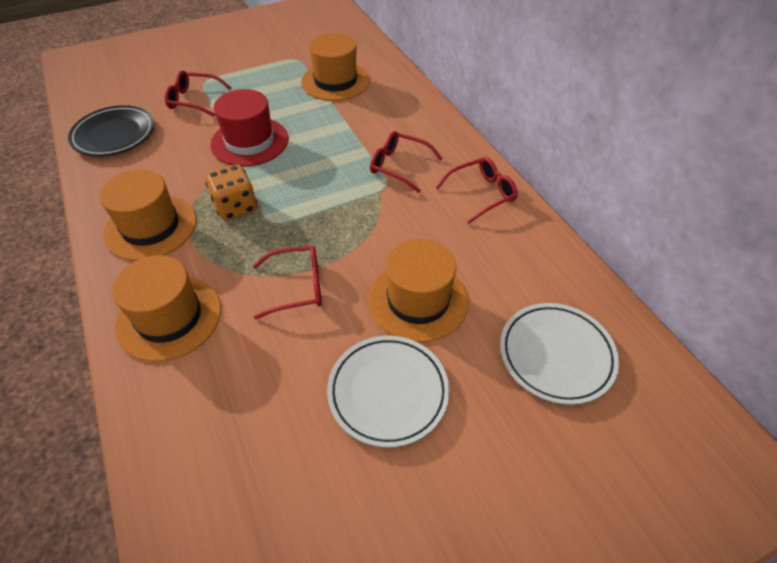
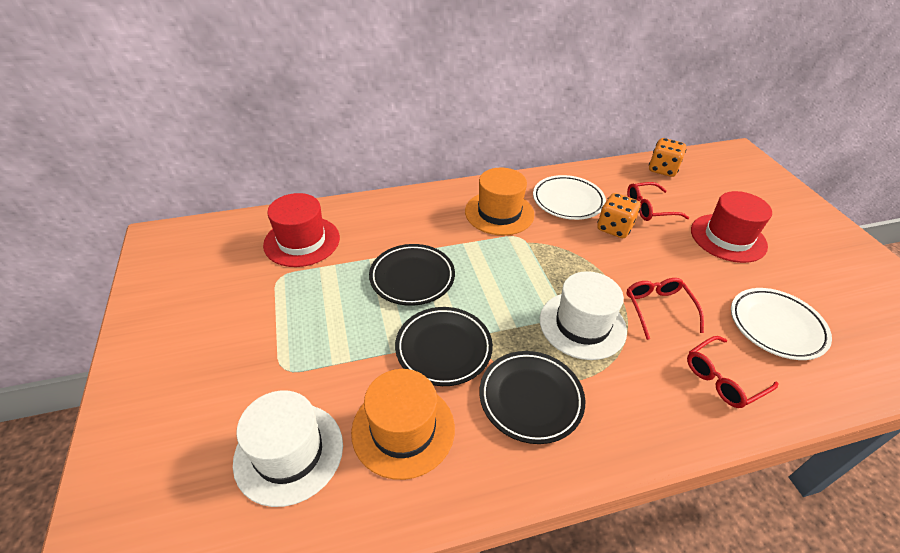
black plate: [68,105,155,156] = 1 -> [369,244,455,306] [395,307,493,386] [479,351,585,444] = 3
orange dice: [205,165,257,221] = 1 -> [597,193,641,238] [649,138,686,177] = 2
orange hat: [100,169,196,261] [112,255,221,362] [301,33,370,101] [369,239,469,342] = 4 -> [351,369,455,480] [465,168,534,235] = 2
red glasses: [165,71,231,117] [253,246,322,319] [370,131,443,193] [435,157,518,224] = 4 -> [627,182,689,221] [627,278,704,340] [687,336,779,408] = 3
red hat: [210,89,288,167] = 1 -> [263,193,340,267] [691,191,772,263] = 2
white hat: none = 0 -> [233,390,343,507] [540,271,627,360] = 2

